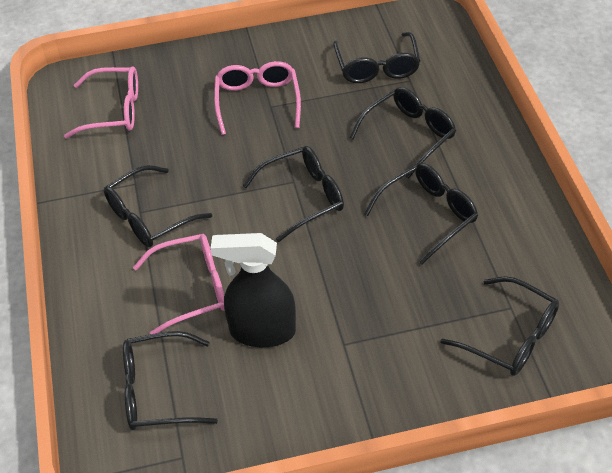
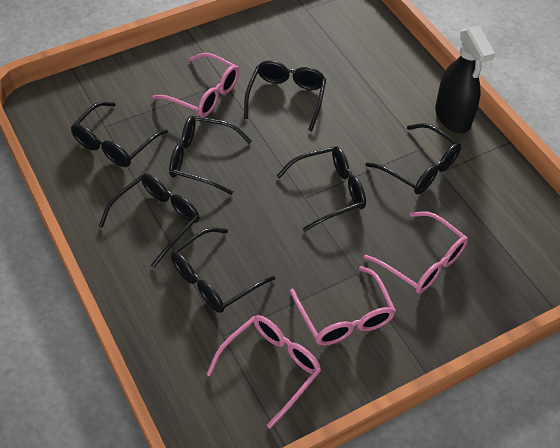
pink glasses: [64,67,138,138] [133,234,225,334] [214,61,301,135] = 3 -> [152,53,239,117] [206,315,321,429] [290,266,396,346] [364,211,468,293] = 4

